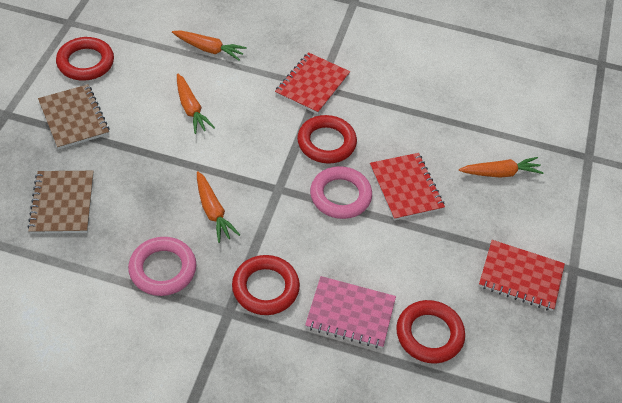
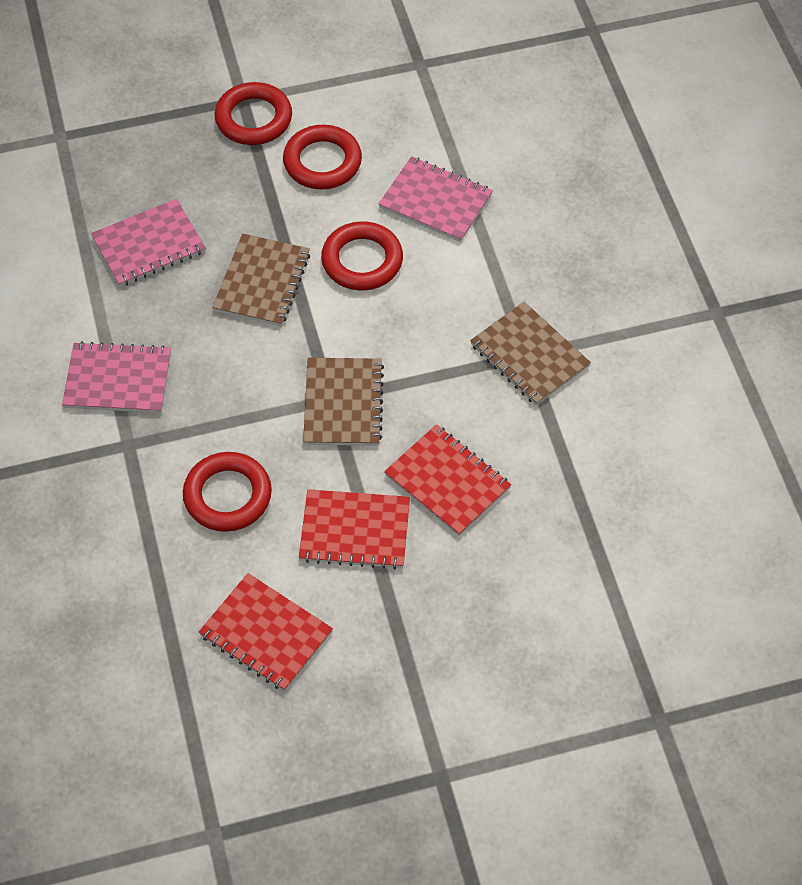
brown notebook: [27,171,94,234] [38,84,110,149] = 2 -> [212,233,310,326] [303,358,384,446] [470,302,591,406] = 3
orange carrot: [172,30,247,61] [177,74,215,134] [197,171,240,243] [459,157,544,178] = 4 -> none = 0
pink notebook: [305,276,396,348] = 1 -> [62,341,171,413] [91,199,206,287] [379,156,493,242] = 3
pink ring: [128,237,196,296] [310,166,372,219] = 2 -> none = 0

